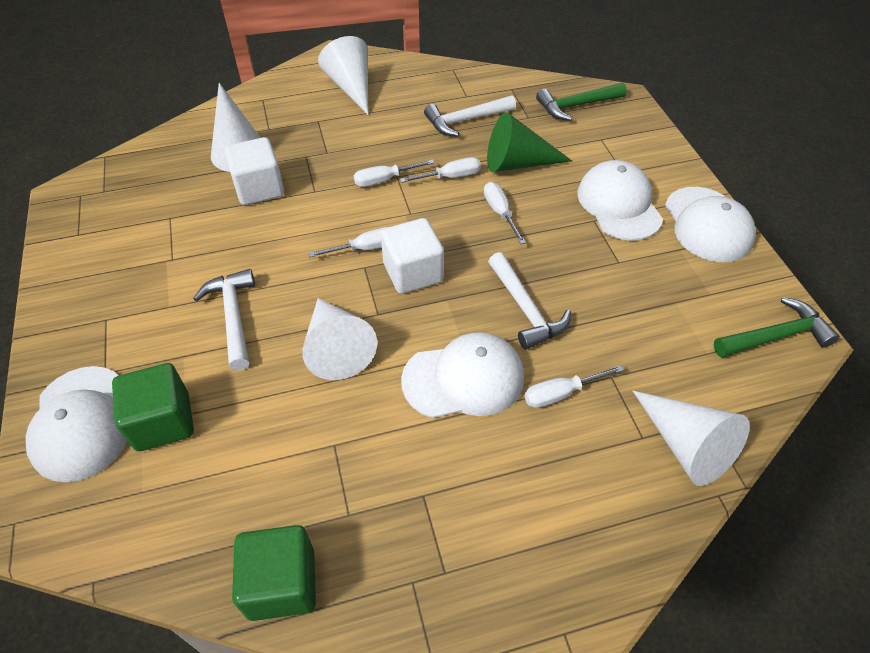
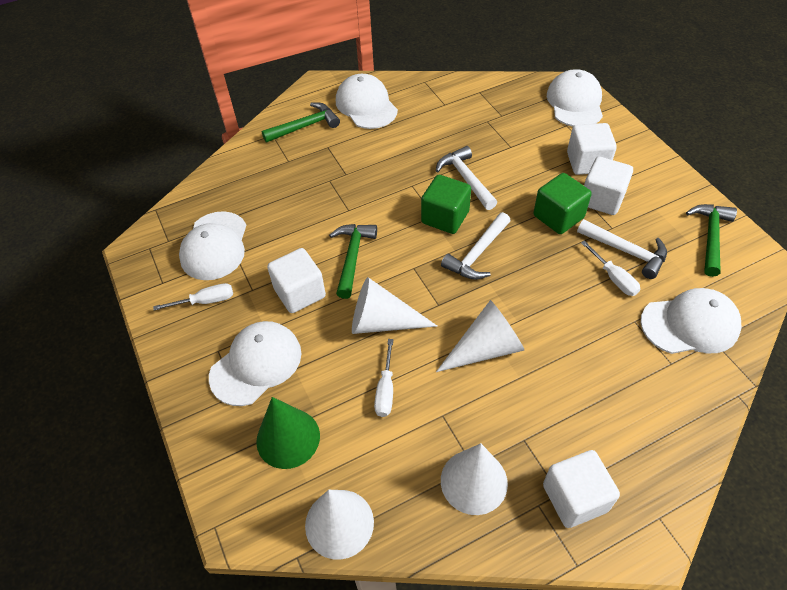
green hammer: [536,83,627,121] [714,297,840,358] = 2 -> [262,102,340,143] [329,224,377,299] [686,204,737,277] = 3
white cap: [26,366,127,482] [401,332,524,418] [577,160,663,241] [665,187,756,262] = 4 -> [179,211,246,280] [209,321,301,406] [336,74,398,129] [547,69,603,127] [641,288,742,354] = 5
white cube: [225,137,284,205] [381,218,444,294] = 2 -> [267,248,326,313] [543,450,620,528] [567,123,617,175] [584,157,633,215] = 4
white screwdriver: [308,227,388,258] [353,160,434,187] [400,157,481,183] [484,182,526,244] [524,365,624,408] = 5 -> [153,283,233,310] [374,339,393,417] [581,240,640,296] = 3

